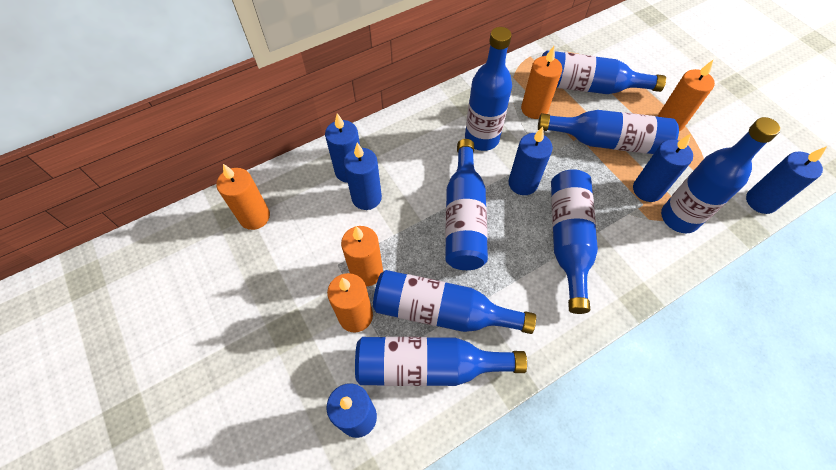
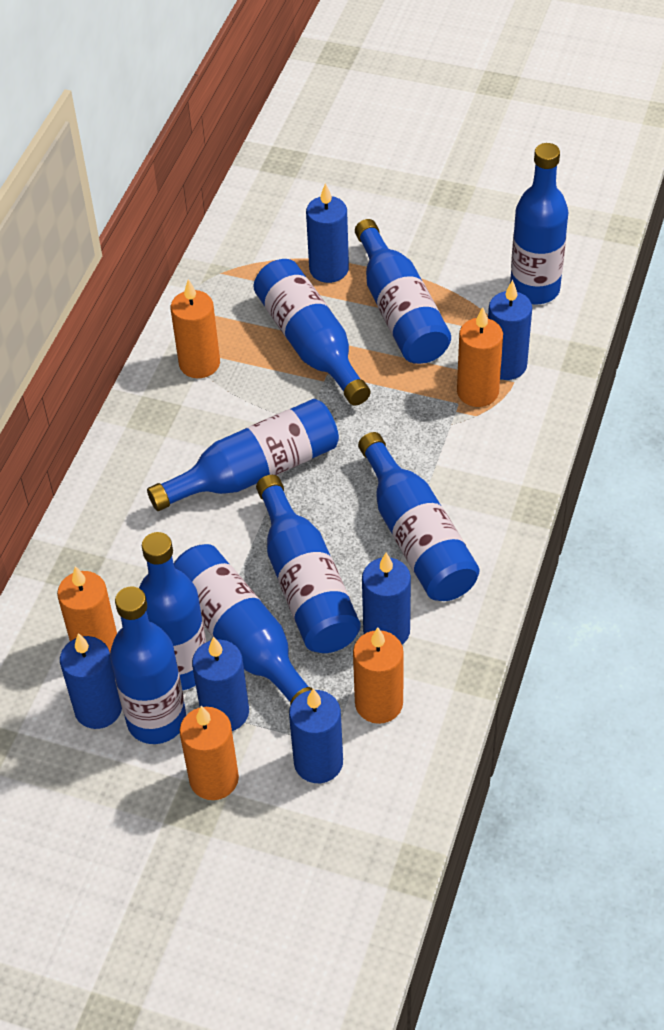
blue bottle: [355,337,527,386] [373,270,536,334] [445,139,488,270] [465,27,512,151] [538,110,679,154] [542,50,666,94] [551,169,598,314] [661,117,780,233] = 8 -> [110,586,186,744] [139,532,206,691] [147,399,339,511] [174,544,313,705] [253,259,371,406] [256,475,361,653] [355,219,451,364] [358,432,479,601] [510,143,568,304] = 9

